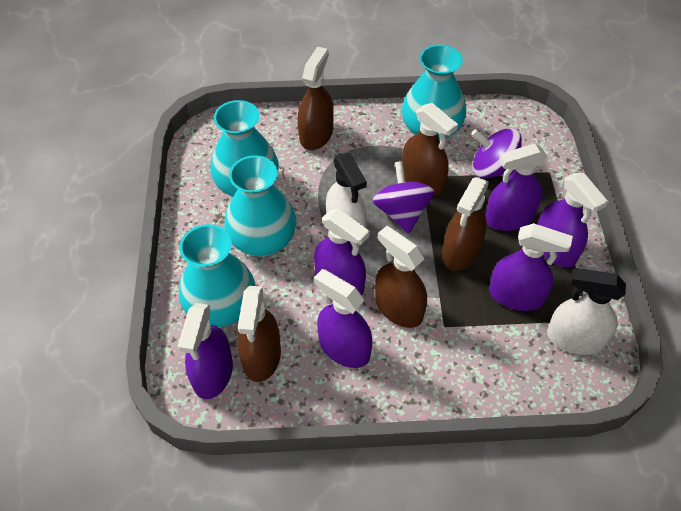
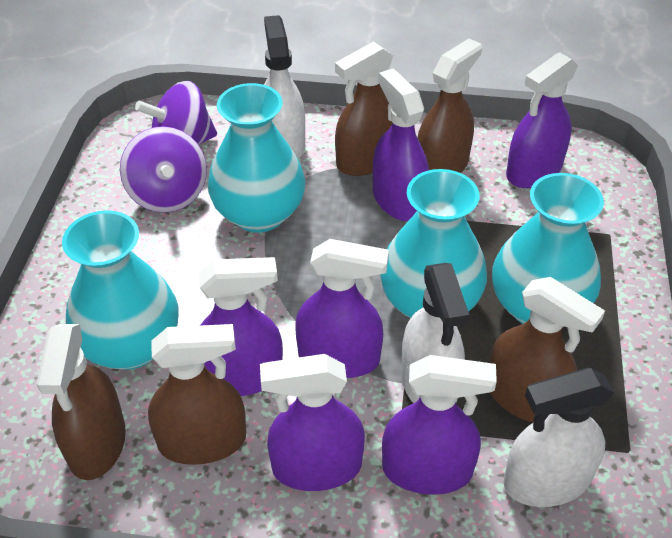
white spray bottle: [326,153,367,246] [547,268,626,355] = 2 -> [264,15,305,159] [401,263,469,403] [504,368,614,507] = 3

